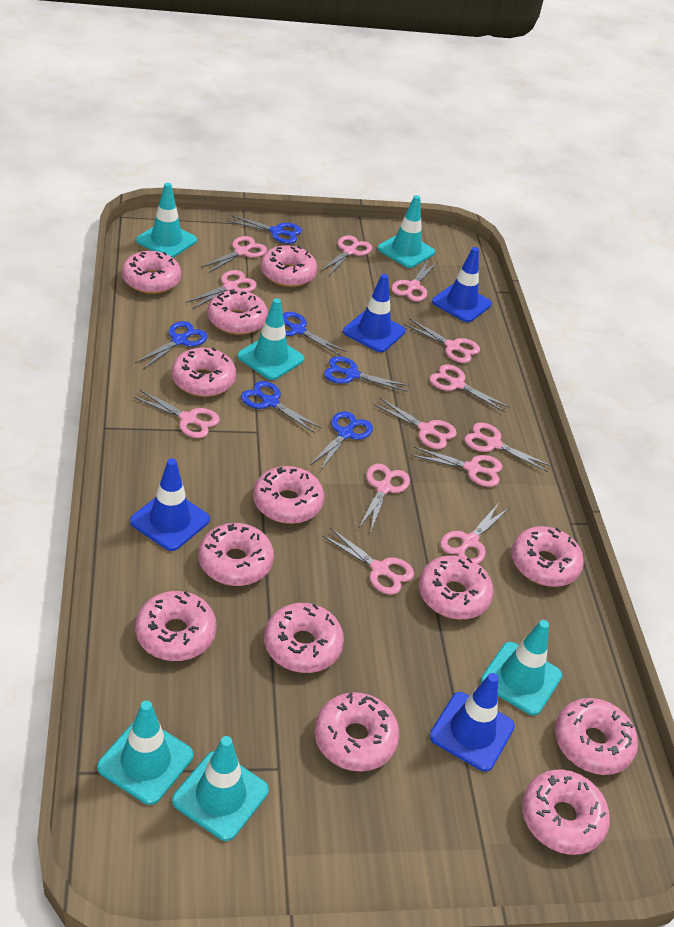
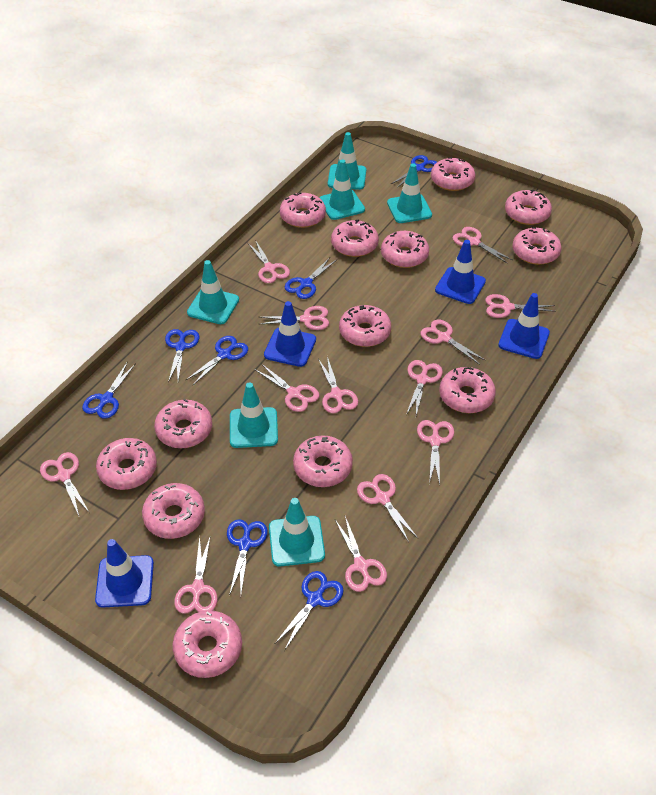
blue scissors: [135,321,207,369] [227,215,302,244] [241,381,322,433] [283,312,347,356] [310,411,373,471] [324,356,409,392] = 6 -> [82,361,136,419] [165,329,199,383] [186,336,248,385] [227,519,267,596] [275,571,344,651] [284,257,337,299] [391,155,437,188] = 7

